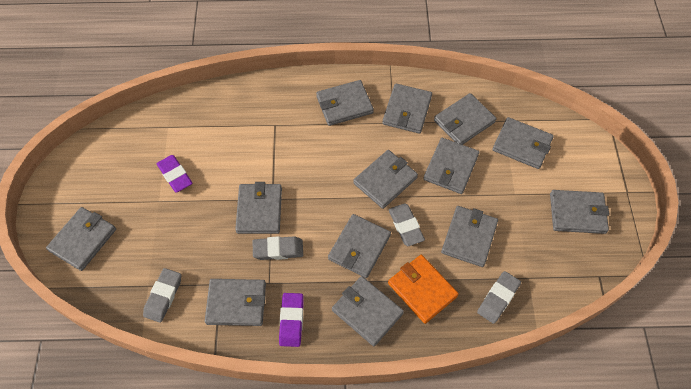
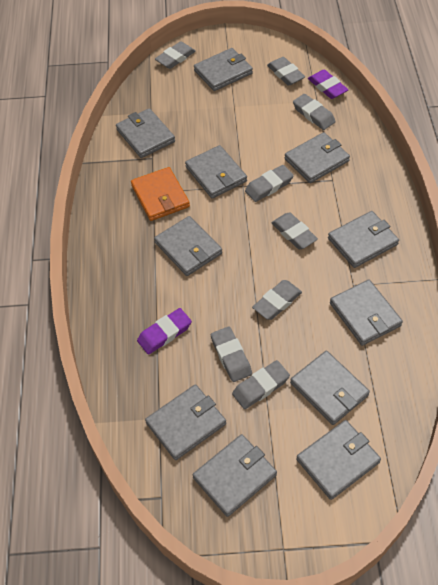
grey eraser: [143,268,181,323] [253,236,303,260] [388,204,425,246] [477,271,521,324] = 4 -> [155,41,196,69] [211,327,252,382] [232,360,290,409] [245,165,294,202] [252,280,302,320] [267,57,305,86] [271,212,318,249] [293,94,335,130] = 8
grey wallet: [46,207,116,271] [205,279,266,326] [235,182,282,234] [316,80,374,126] [328,214,391,278] [332,276,404,346] [353,150,418,209] [382,84,432,134] [423,138,479,194] [434,93,497,145] [441,206,498,267] [492,117,554,169] [550,190,609,234] = 13 -> [116,108,175,158] [145,384,226,460] [154,216,222,276] [185,145,247,198] [193,434,277,517] [194,48,253,91] [285,132,350,183] [290,351,370,425] [296,420,381,500] [328,211,399,268] [330,280,403,346] = 11

